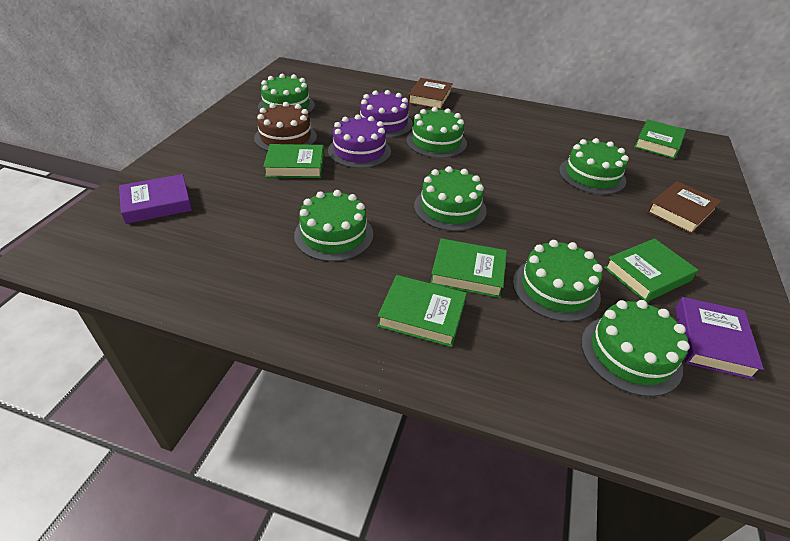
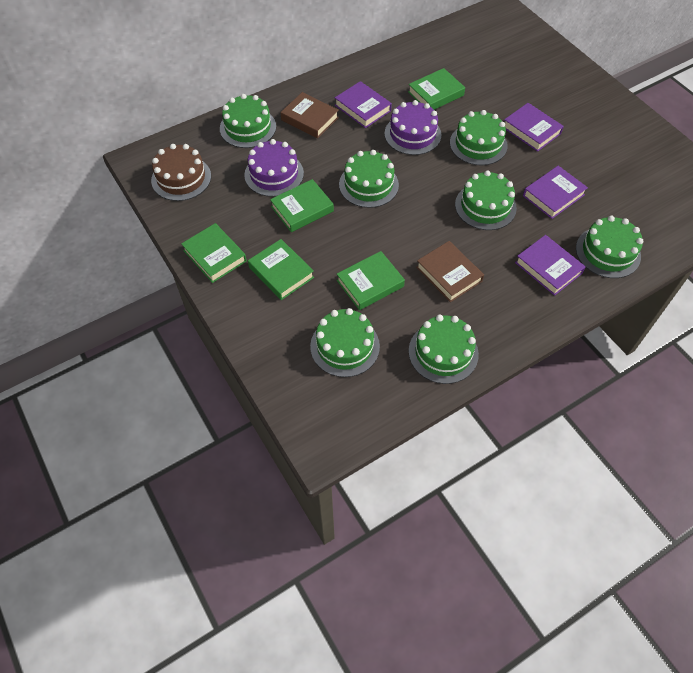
purple book: [119,174,192,224] [675,297,764,380] = 2 -> [335,81,392,128] [504,103,564,152] [515,235,586,296] [523,166,588,219] = 4

